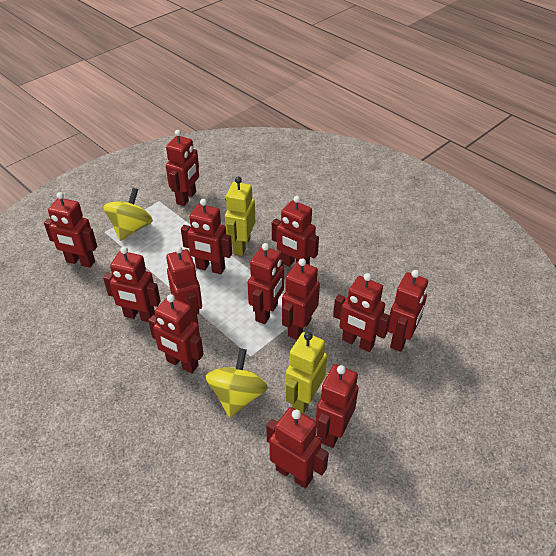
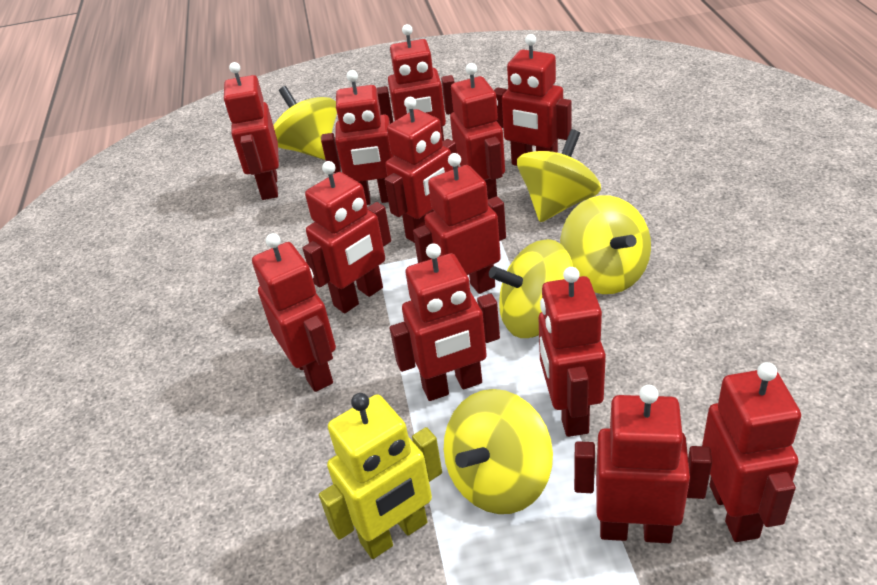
yellow robot: [225,177,255,255] [285,332,327,414] = 2 -> [319,393,442,559] = 1
yellow spinning top: [103,188,153,241] [206,348,268,418] = 2 -> [273,86,337,160] [444,389,553,514] [489,239,573,338] [517,129,601,222] [560,195,651,294] = 5

